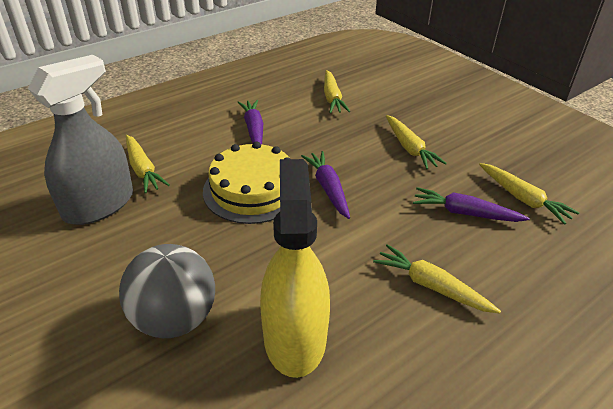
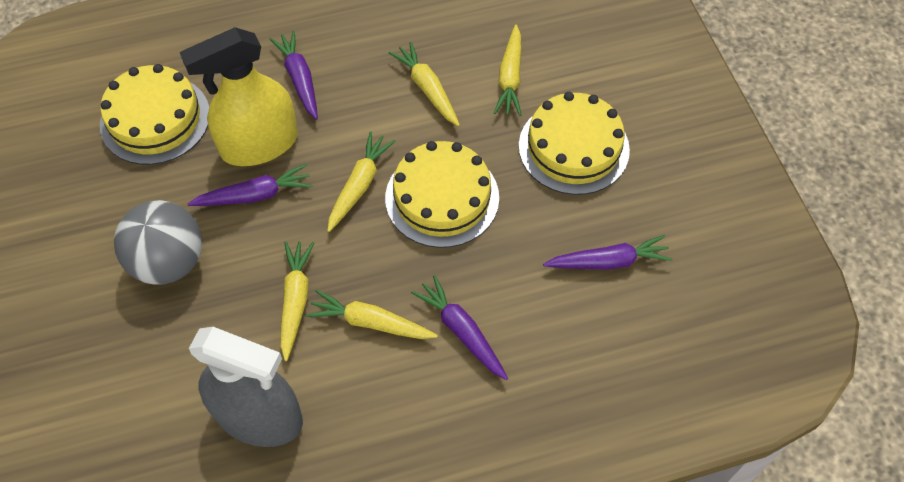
purple carrot: [237,100,263,144] [301,151,350,219] [413,187,530,222] = 3 -> [188,164,313,206] [270,31,318,120] [411,275,508,380] [543,235,673,270] = 4
yellow cake: [203,142,290,224] = 1 -> [100,64,209,165] [385,141,499,248] [519,92,630,195] = 3

